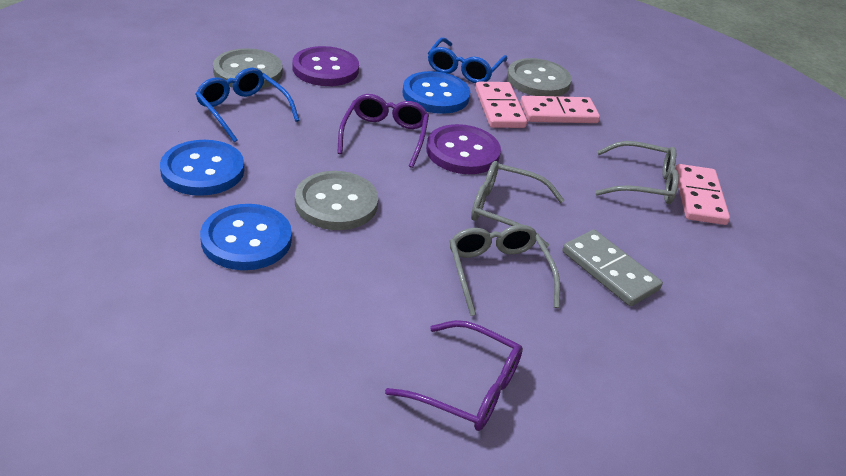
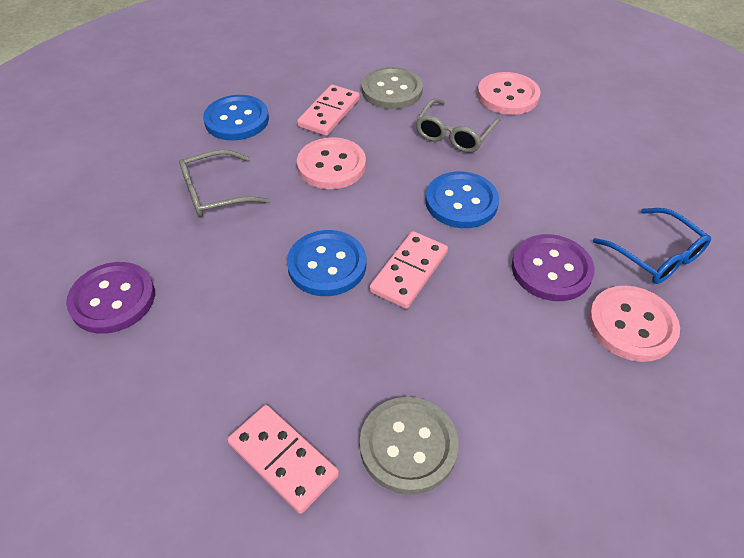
blue glasses: [196,68,300,142] [428,38,507,83] = 2 -> [593,208,711,284] = 1
grey button: [213,48,282,88] [295,171,378,230] [507,58,572,96] = 3 -> [360,397,459,495] [362,67,423,109] = 2
grey domino: [562,230,663,306] = 1 -> none = 0
grey glasses: [449,225,560,316] [471,161,564,248] [595,141,679,204] = 3 -> [179,149,269,217] [416,98,501,153] = 2
pink button: none = 0 -> [297,137,366,189] [477,72,541,115] [588,286,680,362] = 3
purple glasses: [337,94,429,168] [385,320,523,431] = 2 -> none = 0

